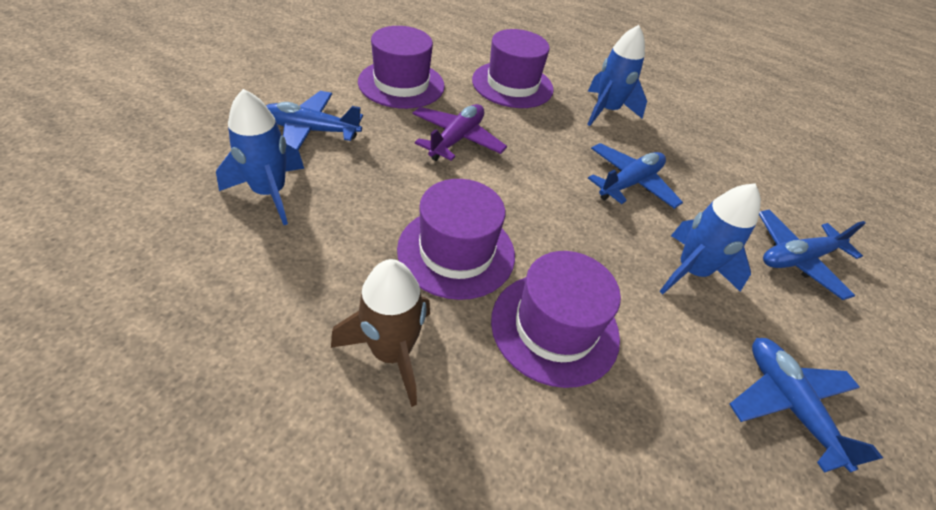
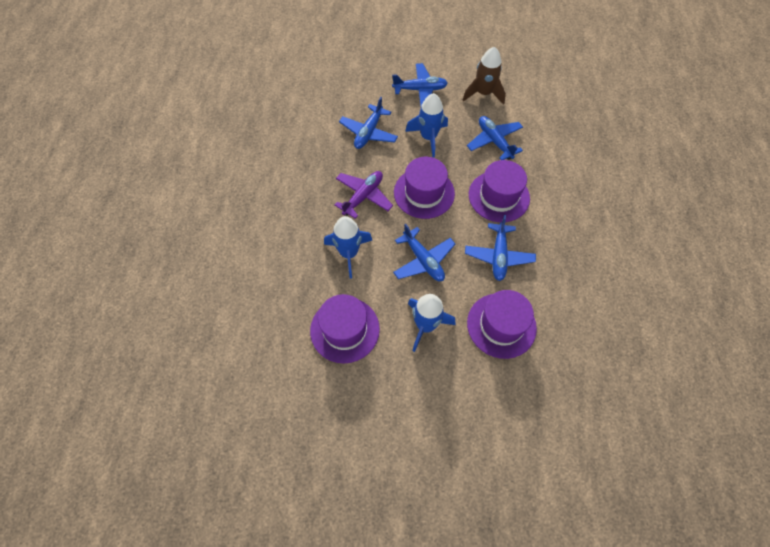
blue plane: [266,91,363,150] [588,143,683,209] [729,338,883,473] [759,210,866,300] = 4 -> [339,97,398,149] [392,63,448,106] [393,223,455,281] [465,215,536,281] [467,116,523,160] = 5

